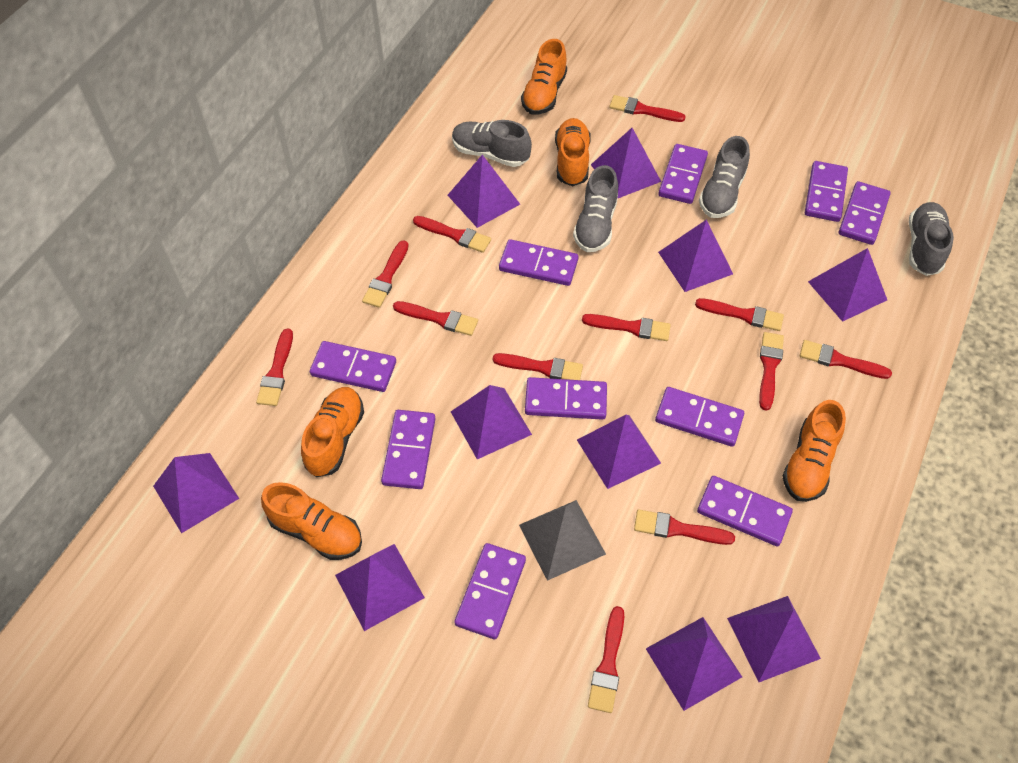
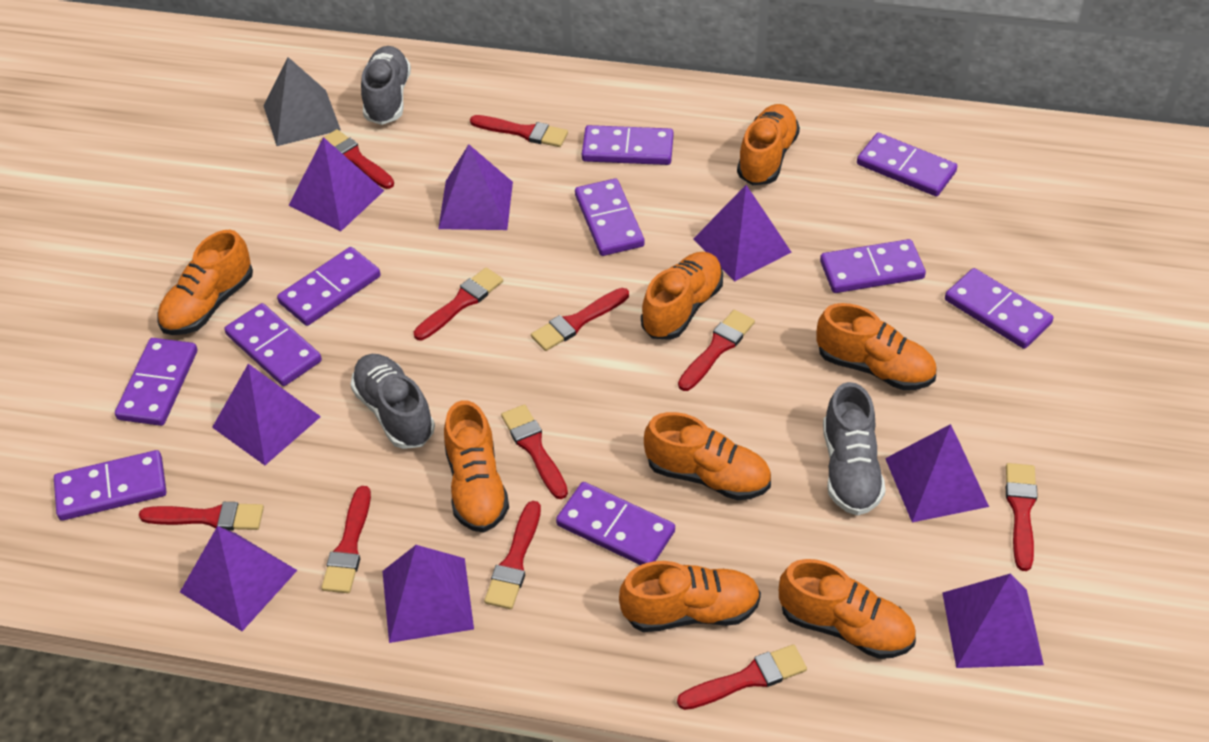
grey shoe: [452,120,532,167] [573,165,618,252] [699,136,750,218] [909,202,954,276] = 4 -> [350,354,435,449] [361,46,411,125] [823,382,886,516] = 3
orange shoe: [261,482,362,560] [301,387,364,477] [521,39,567,115] [555,118,591,186] [782,400,846,502] = 5 -> [158,230,253,335] [444,400,509,533] [619,561,761,632] [641,252,723,340] [644,412,771,500] [737,104,800,185] [779,559,916,659] [816,303,936,390] = 8
purple pyramid: [153,453,239,533] [335,544,425,631] [448,155,520,228] [451,385,532,459] [577,415,661,489] [591,128,661,198] [646,617,742,711] [658,219,733,292] [727,596,821,682] [808,248,887,322] = 10 -> [180,526,297,631] [212,364,321,465] [289,137,384,231] [382,545,474,643] [438,144,513,230] [694,185,791,282] [885,424,989,522] [942,573,1044,668] = 8
red brush: [256,328,293,406] [362,240,409,308] [393,301,478,336] [413,216,491,253] [492,353,583,380] [582,314,671,341] [588,606,624,713] [609,95,686,122] [634,509,735,545] [695,298,784,331] [759,332,784,411] [800,340,892,379] = 12 -> [139,502,264,531] [320,129,394,189] [321,486,371,593] [414,268,503,340] [470,115,568,147] [484,501,541,609] [501,404,568,499] [531,288,629,351] [677,644,807,710] [678,310,755,391] [1006,463,1038,571] = 11

